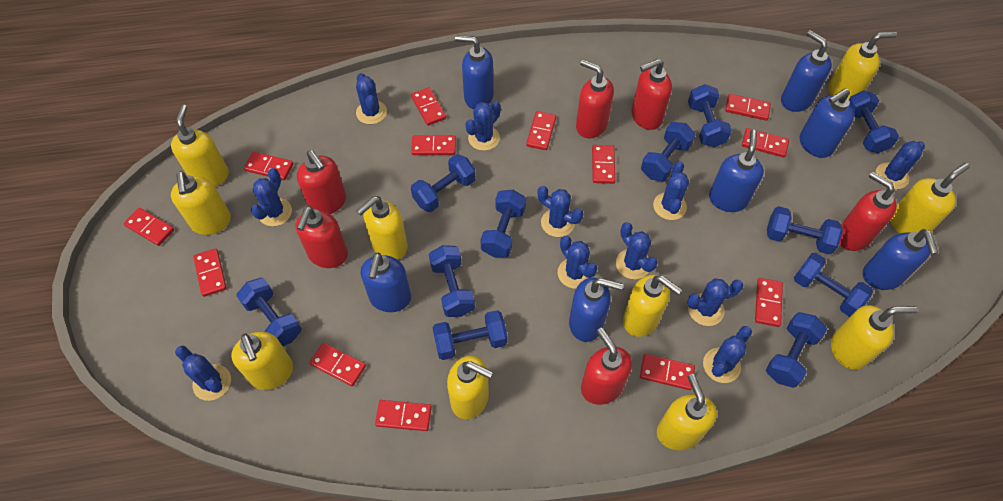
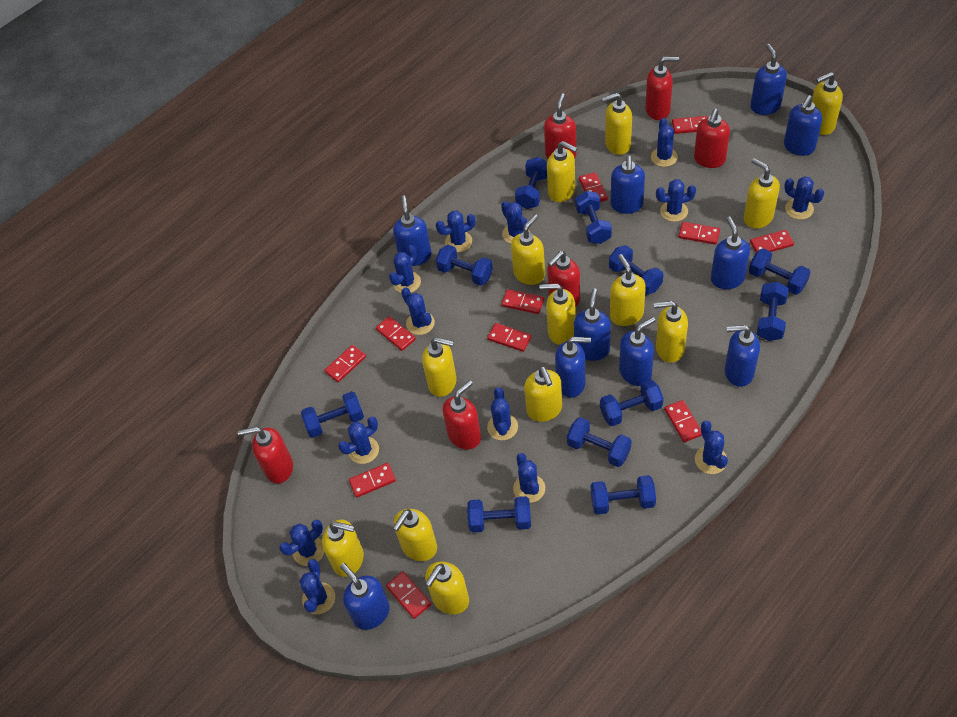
blue cactus: [175,346,231,401] [251,168,292,226] [356,73,387,124] [465,101,501,151] [537,186,583,237] [558,236,597,289] [616,222,658,279] [653,161,689,220] [687,278,744,326] [703,326,752,383] [876,141,925,189] = 11 -> [279,520,324,566] [300,559,335,614] [338,417,379,464] [389,245,421,293] [401,287,435,335] [436,211,476,252] [487,387,518,440] [501,201,530,243] [513,453,545,503] [651,118,678,167] [656,179,696,222] [695,421,728,474] [784,176,824,220] = 13
blue soap dispenser: [361,253,411,312] [455,35,494,109] [569,278,623,342] [709,130,764,212] [781,30,832,112] [800,88,854,158] [863,229,938,290] = 7 -> [340,563,390,630] [393,195,431,266] [555,337,591,398] [574,288,611,361] [611,156,645,214] [619,317,656,386] [711,217,750,289] [725,325,760,387] [750,44,787,115] [784,95,822,156] = 10
red domino: [124,208,174,246] [193,248,227,297] [244,152,294,180] [310,343,366,386] [375,400,432,431] [411,87,446,126] [411,135,456,155] [526,111,556,150] [592,145,615,184] [640,354,695,390] [725,94,771,121] [742,128,789,158] [755,278,783,327] = 13 -> [324,345,366,382] [349,463,396,498] [376,316,416,351] [386,572,431,619] [487,323,531,352] [501,289,544,314] [579,172,608,202] [664,400,702,442] [672,116,708,134] [679,222,720,245] [750,230,794,252] = 11
yellow soap dispenser: [171,105,229,186] [171,171,231,235] [231,332,293,390] [357,196,408,260] [447,356,493,419] [623,275,682,337] [657,374,717,450] [828,32,897,99] [831,305,918,370] [890,163,970,234] = 10 -> [322,519,364,577] [393,509,437,561] [422,337,457,397] [425,561,469,615] [511,214,545,285] [524,366,562,422] [539,284,576,345] [547,141,577,202] [602,93,632,155] [610,254,646,326] [654,301,688,363] [744,158,780,229] [812,72,843,135] = 13

